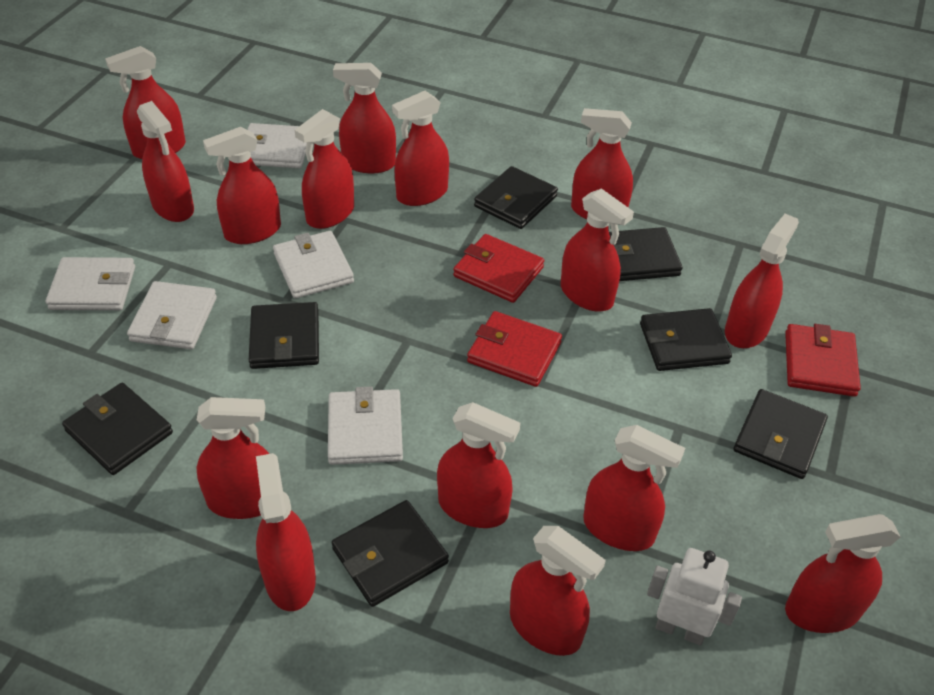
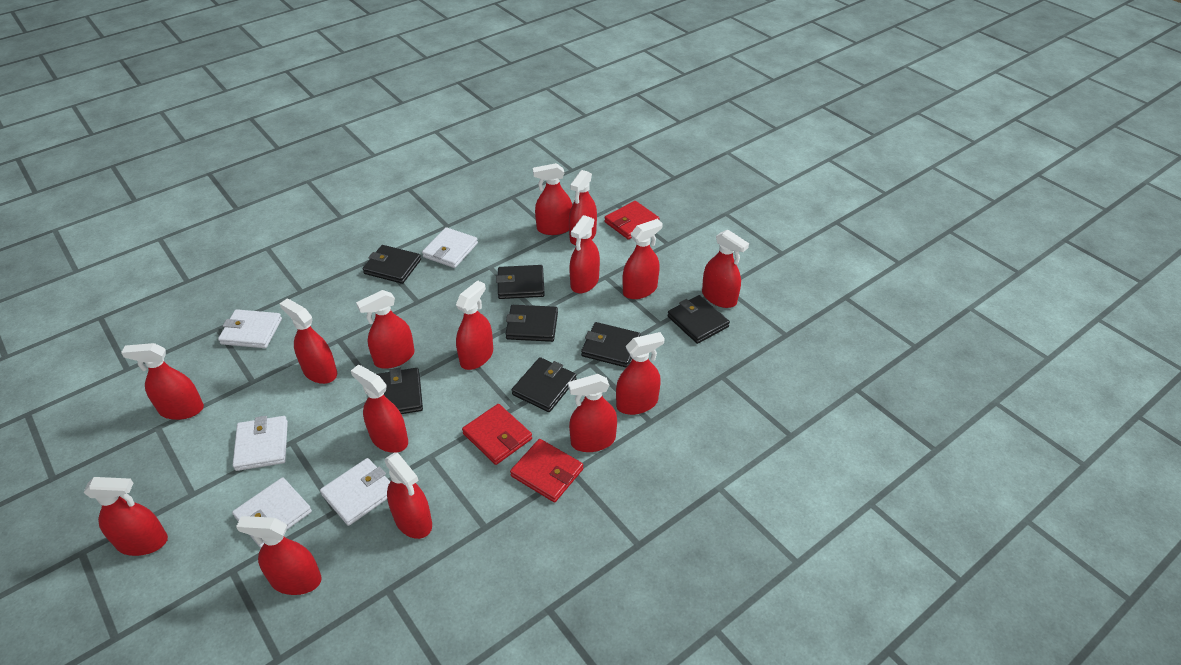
white robot: [647,548,742,646] = 1 -> none = 0

